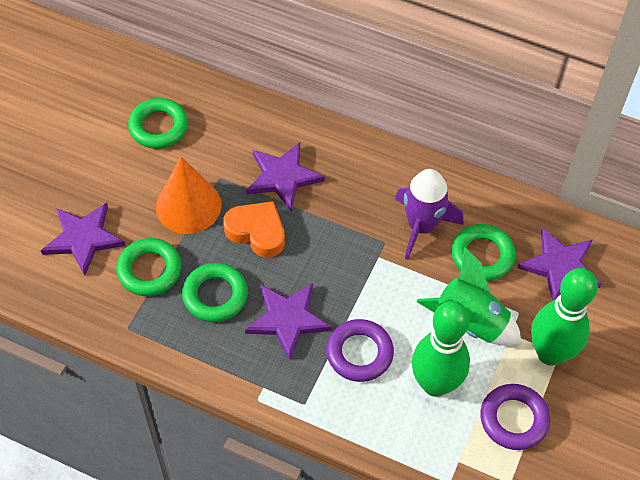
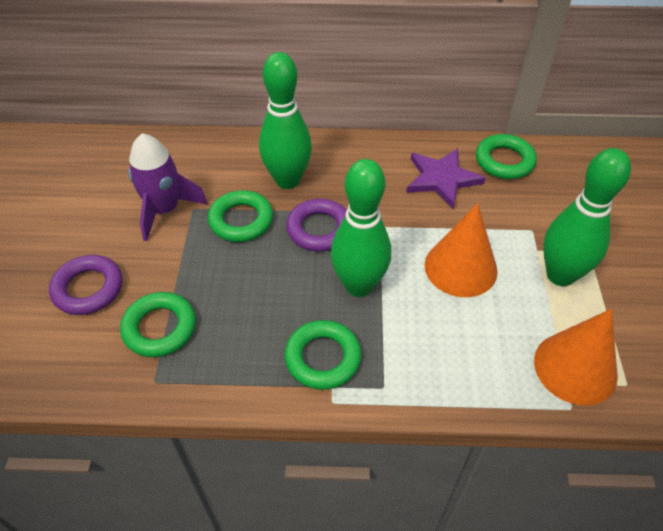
green bowling pin: [412,301,470,397] [531,268,598,366] = 2 -> [259,52,312,189] [331,159,391,297] [543,148,631,286] = 3
green rocket: [416,247,521,346] = 1 -> none = 0
orange cone: [156,156,222,234] = 1 -> [425,203,498,297] [534,309,618,406] = 2
orange heart: [223,201,285,258] = 1 -> none = 0
purple star: [41,203,126,275] [245,283,332,361] [246,142,325,211] [517,228,601,300] = 4 -> [406,148,486,208] = 1

